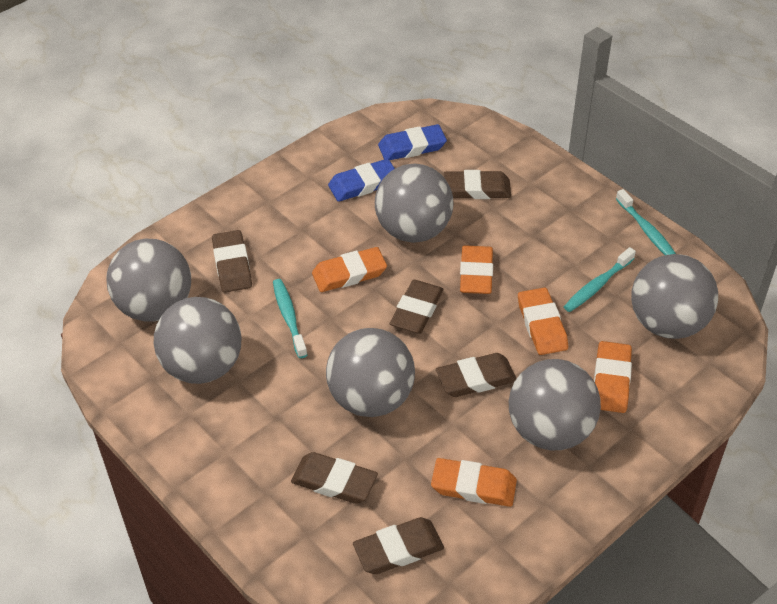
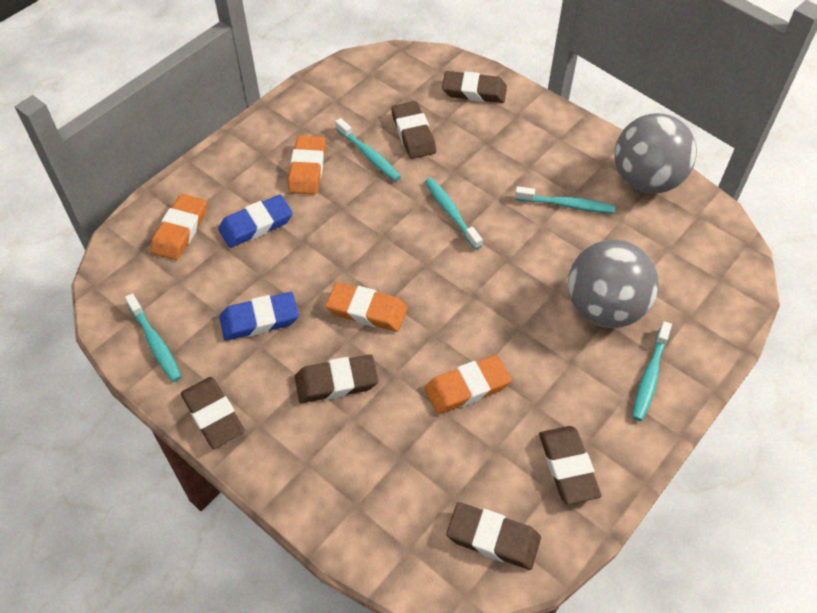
grey ball: [106,239,191,322] [154,297,242,384] [326,328,415,417] [375,164,454,243] [509,359,601,450] [631,254,718,339] = 6 -> [568,239,659,328] [615,113,697,193] = 2
orange eraser: [312,247,387,292] [431,458,517,507] [460,245,493,294] [518,287,568,355] [594,341,632,413] = 5 -> [151,194,207,260] [288,135,325,195] [326,282,408,332] [425,355,511,414] = 4
turquoise toothbrush: [273,279,307,358] [564,247,636,312] [616,189,676,255] = 3 -> [125,293,181,382] [335,118,401,181] [425,178,483,250] [515,186,615,213] [632,321,672,421] = 5

